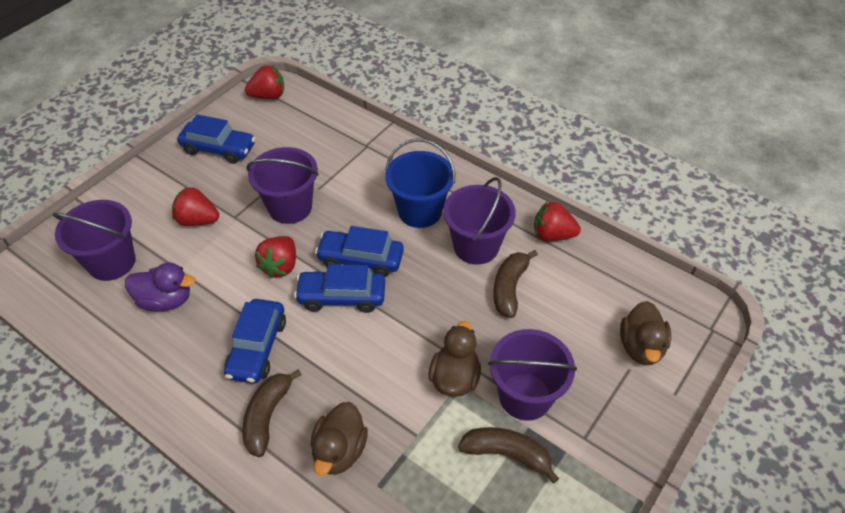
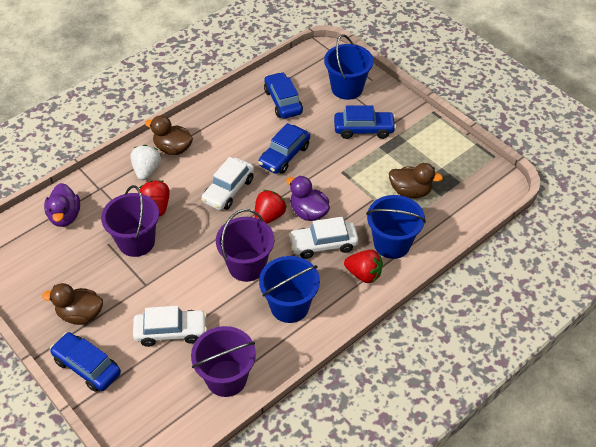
blue bucket: [385,139,455,228] = 1 -> [259,256,320,323] [324,35,374,100] [366,195,426,259] = 3
brown banana: [242,369,302,457] [458,427,559,483] [493,250,538,318] = 3 -> none = 0
purple bucket: [53,200,135,281] [246,147,319,224] [443,177,516,265] [488,329,577,421] = 4 -> [101,185,159,257] [191,326,256,397] [216,209,274,282] = 3
purple duck: [125,262,195,311] = 1 -> [44,183,80,227] [286,176,330,221] = 2
red strawberry: [172,187,219,226] [245,65,284,99] [255,236,296,278] [534,202,581,241] = 4 -> [139,180,170,216] [254,190,287,224] [344,250,383,283] = 3
white car: none = 0 -> [133,306,207,347] [201,157,254,210] [289,217,359,259] = 3
white strawberry: none = 0 -> [130,145,161,180] = 1

